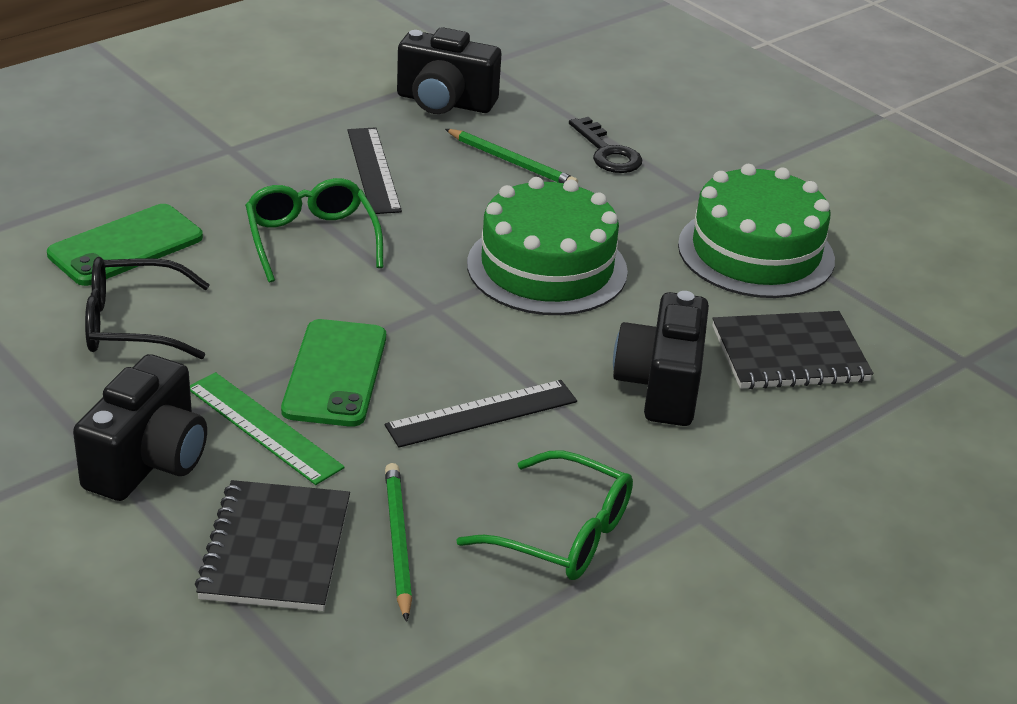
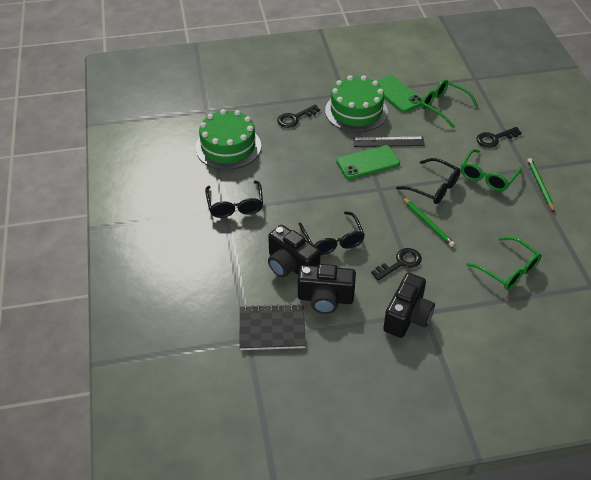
black glasses: [85,257,210,359] = 1 -> [205,181,263,218] [299,211,365,255] [396,158,461,204] = 3
black key: [569,117,642,173] = 1 -> [277,105,320,128] [371,248,422,281] [476,127,522,148] = 3
black notebook: [195,480,350,611] [712,311,873,389] = 2 -> [239,304,306,350] = 1
black ruler: [347,127,402,214] [385,380,577,448] = 2 -> [353,137,425,147] = 1
green glasses: [245,178,383,283] [457,450,633,580] = 2 -> [421,79,478,128] [461,149,522,191] [466,236,541,290] = 3
green ruler: [190,372,345,485] = 1 -> none = 0

